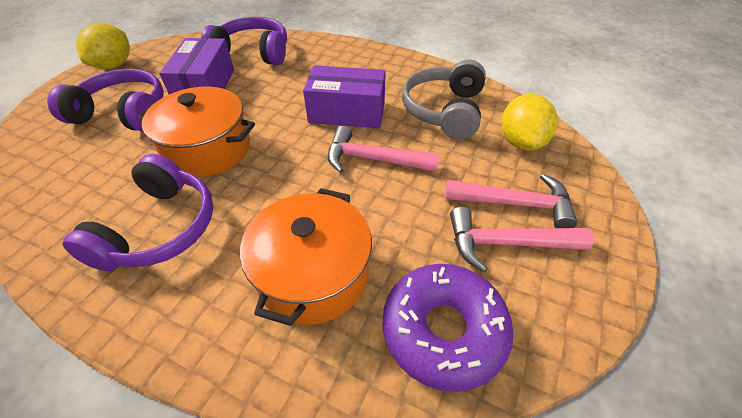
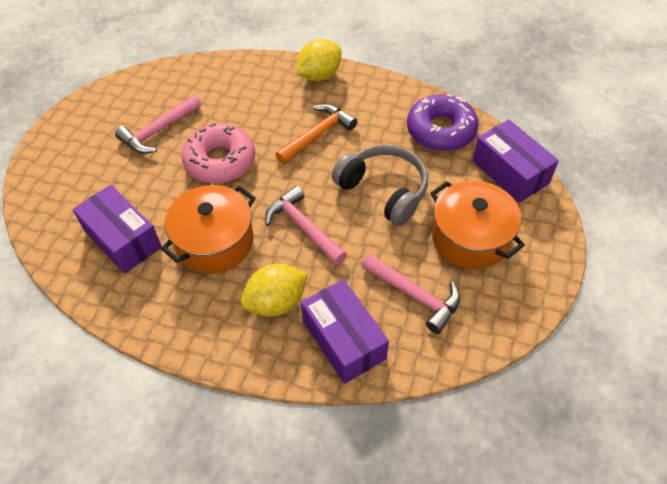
orange hammer: none = 0 -> [275,104,357,165] = 1
pink donut: none = 0 -> [181,123,255,184] = 1
purple box: [159,38,234,94] [303,65,386,128] = 2 -> [72,185,162,274] [301,279,389,384] [472,119,559,203] = 3
purple headphones: [47,69,164,131] [62,154,213,271] [201,17,287,65] = 3 -> none = 0

